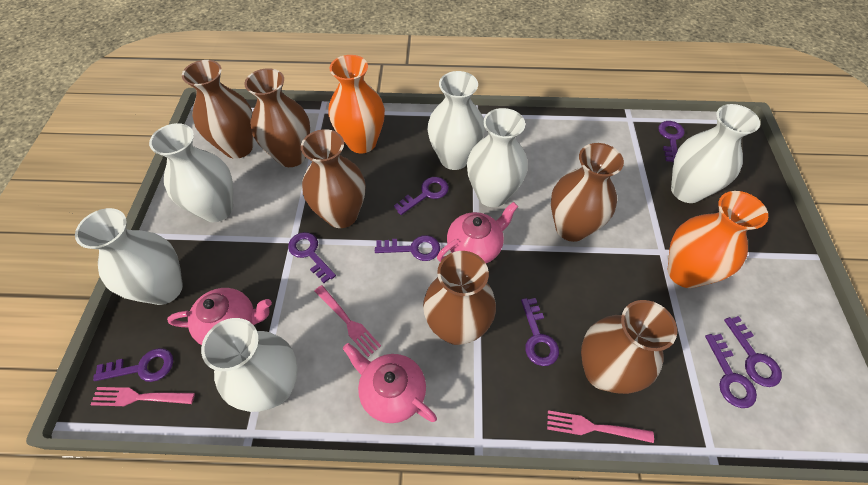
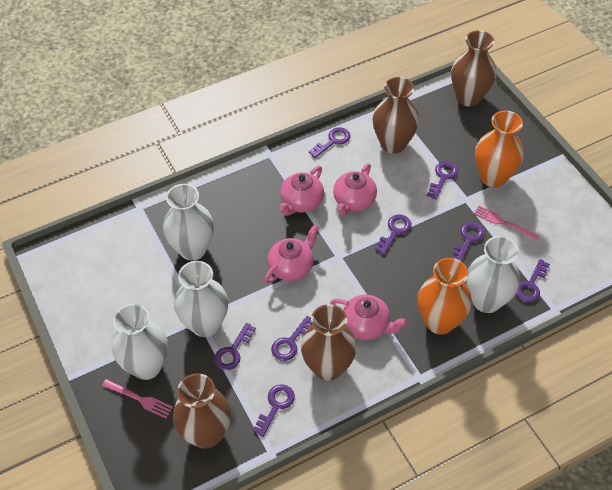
brown vase: [182,60,254,159] [244,68,310,167] [301,129,365,228] [423,251,496,345] [551,143,624,242] [581,300,677,394] = 6 -> [173,373,231,449] [301,304,357,381] [372,77,419,154] [451,30,496,107] = 4
pink fork: [90,387,195,406] [315,285,381,357] [547,410,654,443] = 3 -> [102,379,173,418] [474,206,539,241] = 2
pink teapot: [167,288,272,345] [343,343,437,423] [437,202,518,263] = 3 -> [264,224,319,284] [279,166,324,216] [330,294,408,340] [333,163,377,216] = 4
white vase: [75,208,183,305] [149,123,233,222] [201,318,298,412] [427,71,485,170] [467,108,528,207] [671,104,760,203] = 6 -> [112,304,168,380] [163,184,214,261] [174,261,228,337] [466,236,520,313] = 4

